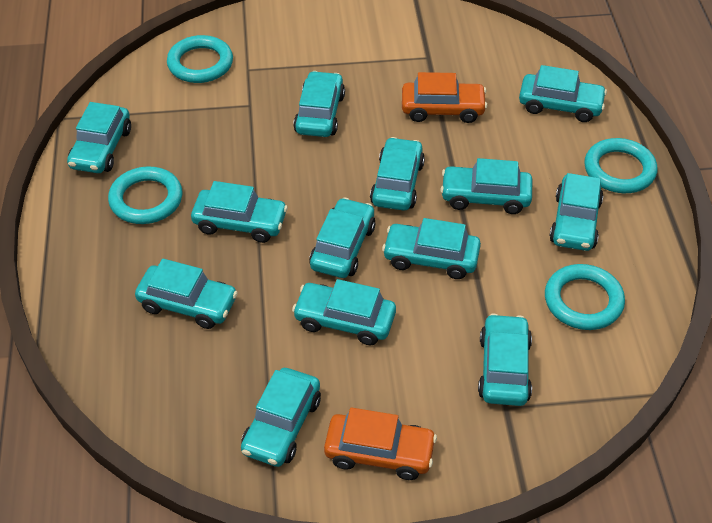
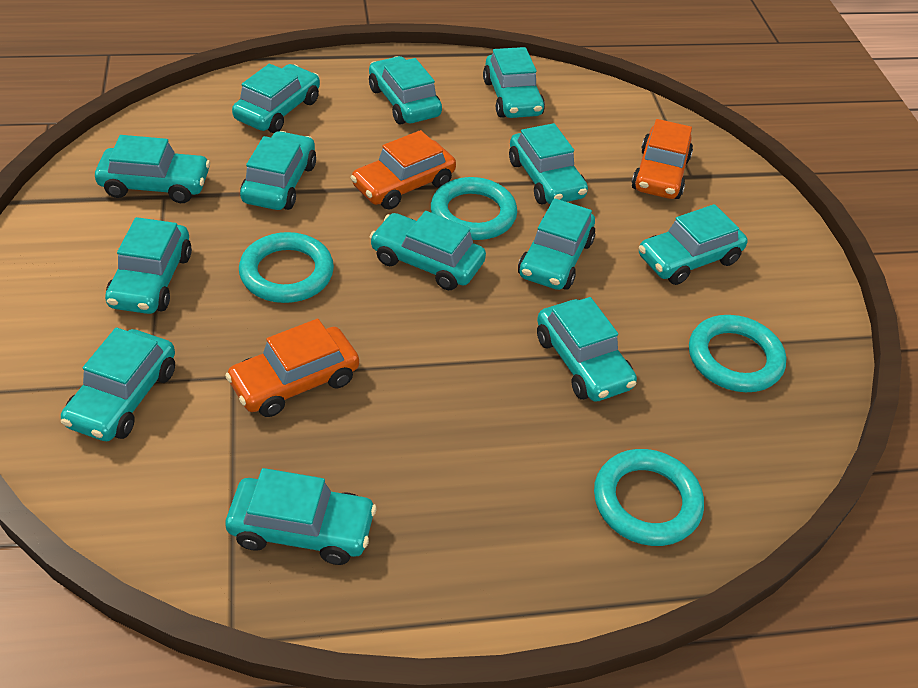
orange car: [324,407,437,480] [402,72,487,123] = 2 -> [225,319,359,417] [350,130,456,210] [631,119,693,199] = 3

